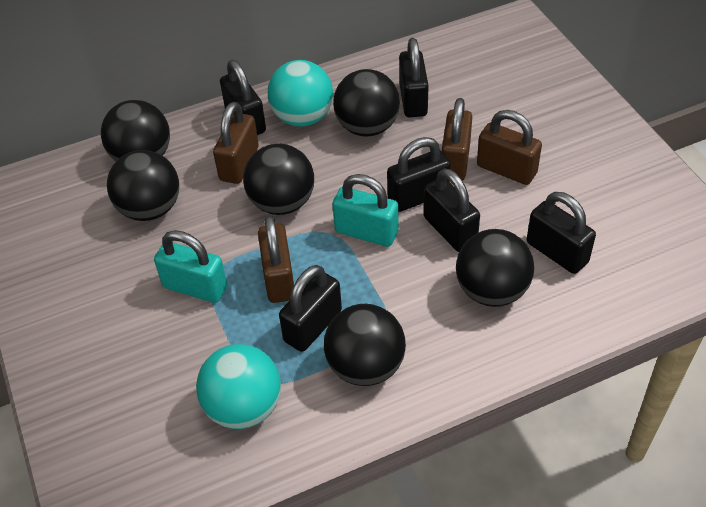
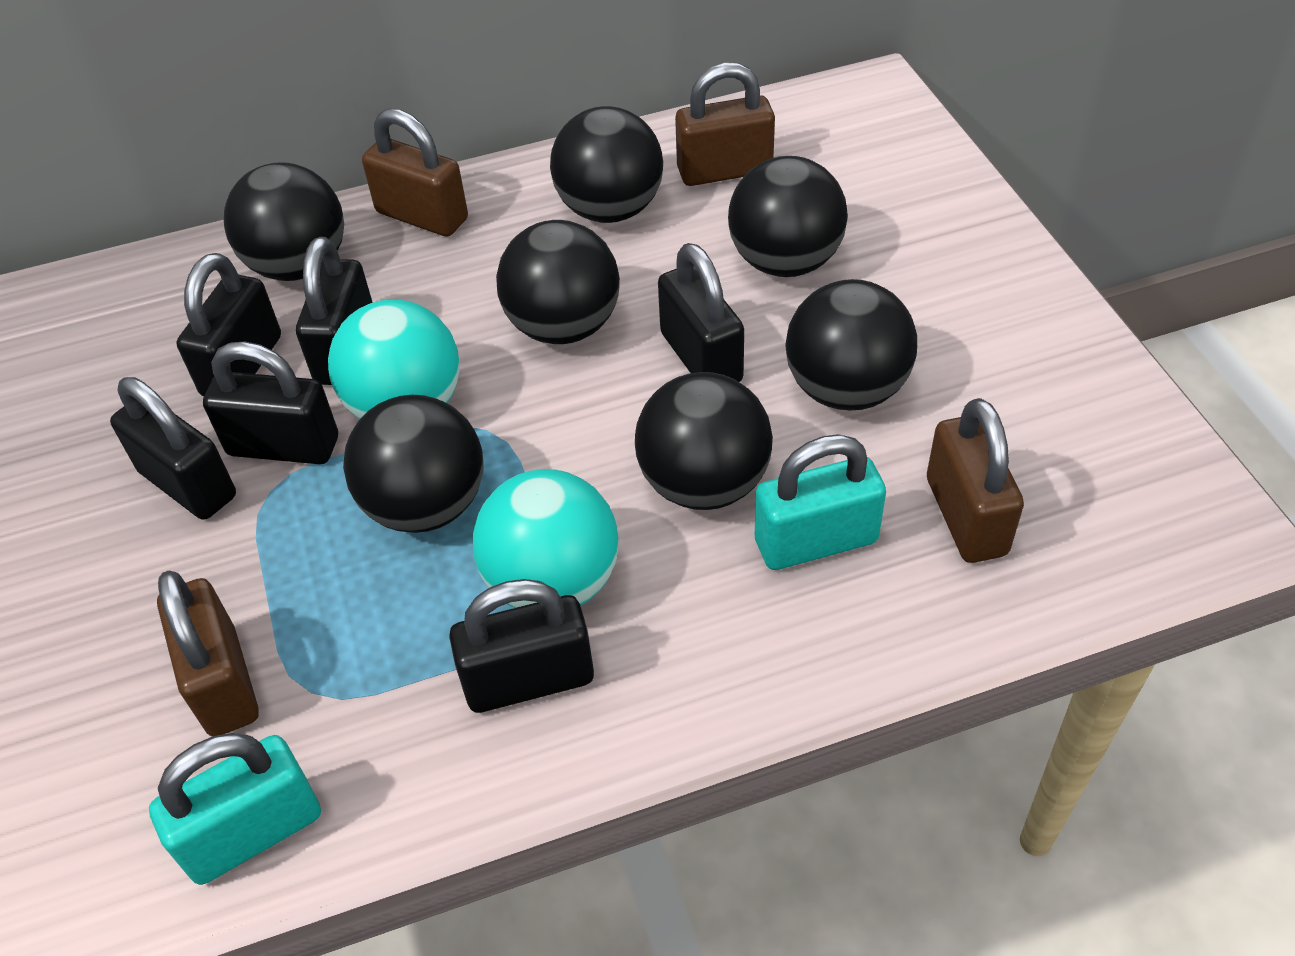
black ball: [101,100,170,161] [107,150,179,221] [243,144,314,215] [324,304,406,386] [333,69,400,137] [456,229,534,307] = 6 -> [224,162,344,281] [343,395,483,533] [496,220,620,344] [550,106,663,223] [635,372,773,510] [728,156,848,277] [785,279,917,411] = 7

